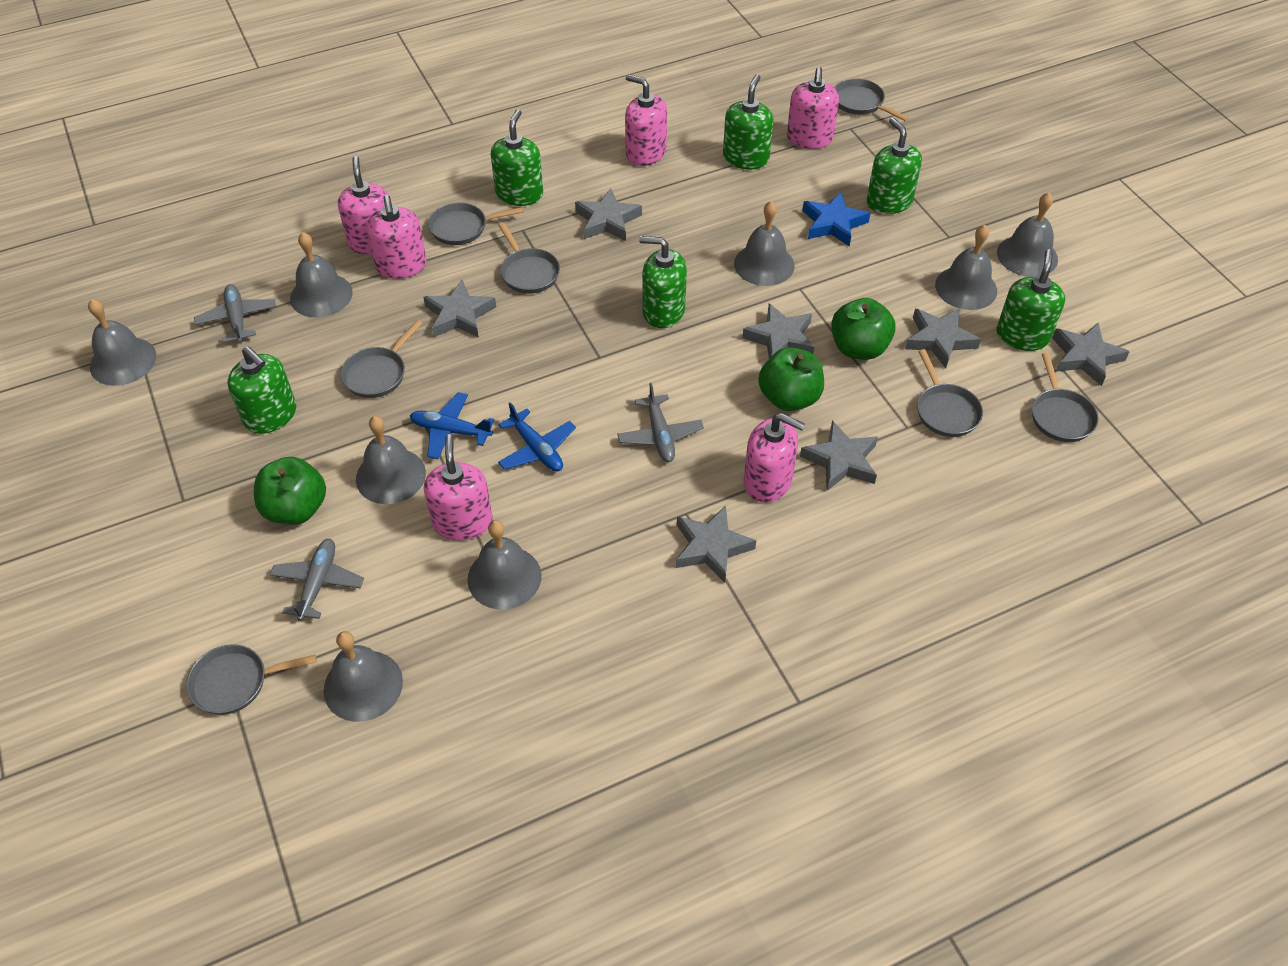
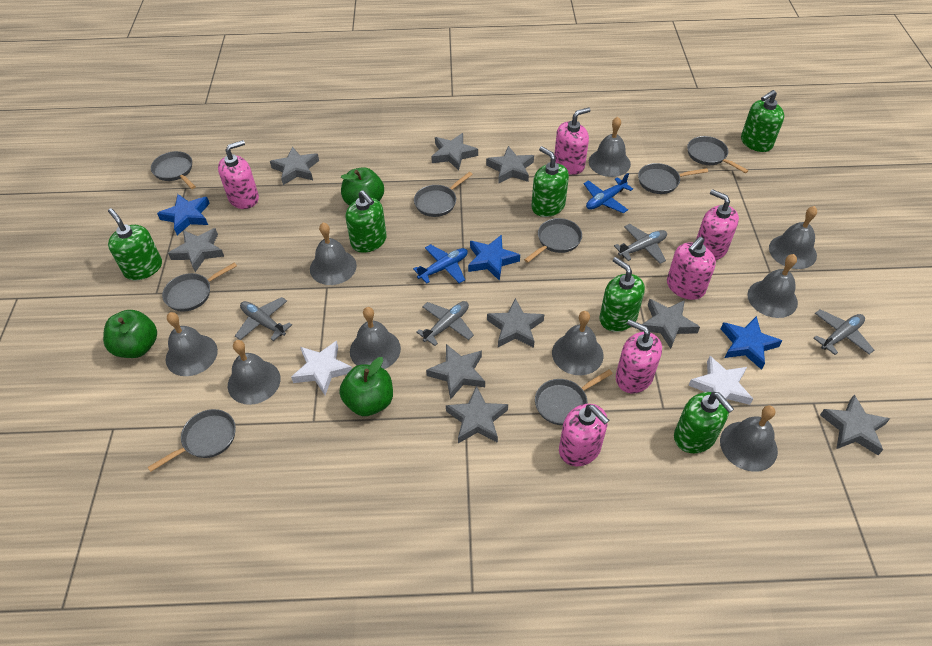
blue star: [802,192,870,247] = 1 -> [157,194,210,235] [468,235,520,281] [721,316,783,370] = 3
grey bell: [88,299,156,386] [290,232,352,318] [324,631,403,722] [356,416,426,504] [467,520,542,609] [734,201,795,286] [935,225,997,310] [997,192,1058,277] = 8 -> [166,312,218,376] [228,340,281,405] [310,223,357,285] [350,307,401,369] [552,311,604,375] [589,117,631,177] [720,405,778,472] [747,254,798,318] [769,206,817,269] = 9
grey pan: [186,644,317,715] [341,320,422,398] [428,203,524,245] [498,223,560,294] [834,79,909,122] [917,349,983,437] [1032,353,1099,442] = 7 -> [147,409,236,472] [151,151,196,189] [162,262,237,312] [414,172,473,217] [524,218,582,263] [535,369,613,425] [638,163,708,194] [687,136,749,173] = 8
grey plane: [194,284,276,343] [270,539,364,621] [617,383,704,462] = 3 -> [235,297,292,341] [416,301,474,346] [614,224,667,264] [814,309,874,355] = 4
grey star: [423,280,496,338] [575,188,642,241] [676,506,756,583] [742,303,814,358] [800,421,878,491] [905,308,981,368] [1052,323,1130,386] = 7 -> [168,228,224,272] [270,147,319,185] [426,344,485,400] [431,133,478,171] [446,386,508,443] [486,146,534,184] [487,298,544,348] [640,299,700,349] [820,395,890,455] = 9
white star: none = 0 -> [291,341,352,395] [688,356,753,405] = 2

